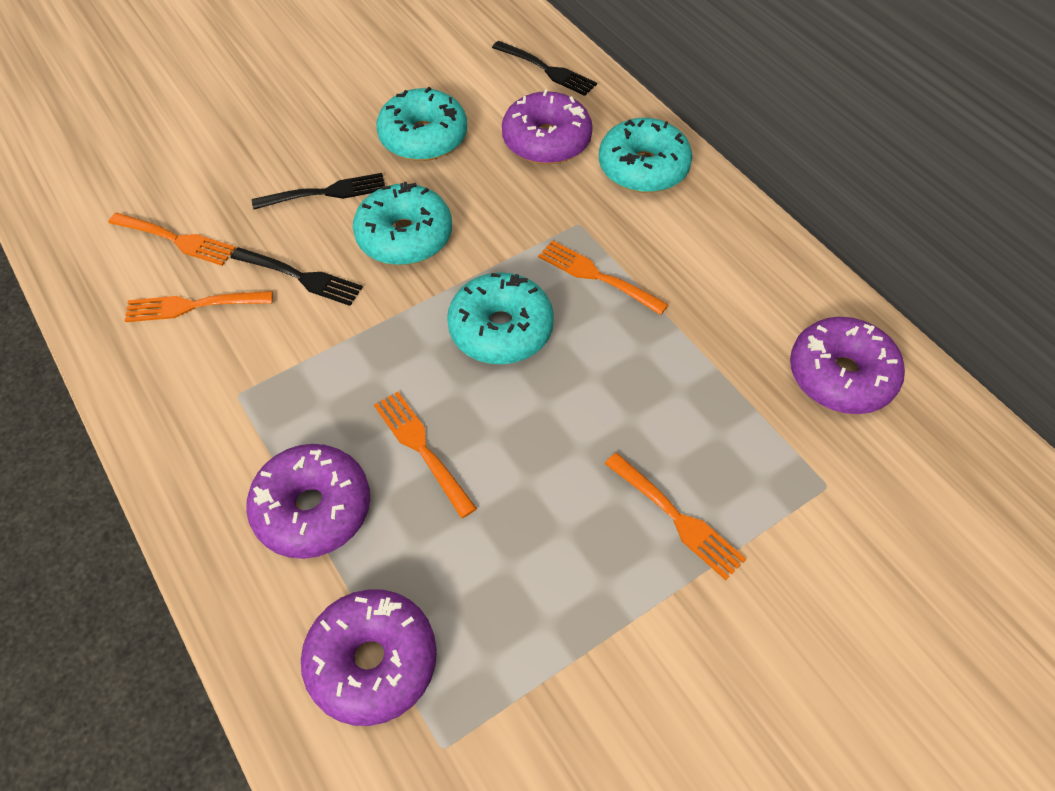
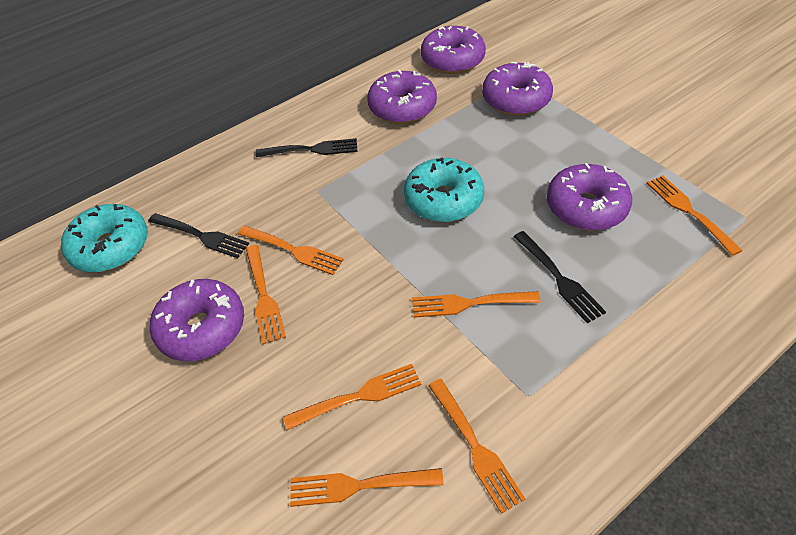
orange fork: [108,213,236,266] [125,291,273,322] [374,391,477,518] [538,240,669,315] [605,453,746,580] = 5 -> [238,225,344,275] [246,245,286,344] [283,364,421,430] [290,468,444,507] [412,291,541,318] [428,379,526,514] [647,175,743,256] = 7
purple donut: [246,444,370,559] [301,589,437,726] [502,89,593,164] [790,317,905,414] = 4 -> [150,279,244,361] [367,70,437,124] [421,26,486,74] [482,62,553,116] [547,163,632,231] = 5
turquoise donut: [353,182,452,265] [376,87,467,161] [447,273,554,364] [599,118,692,193] = 4 -> [61,204,148,273] [404,158,484,222] = 2

